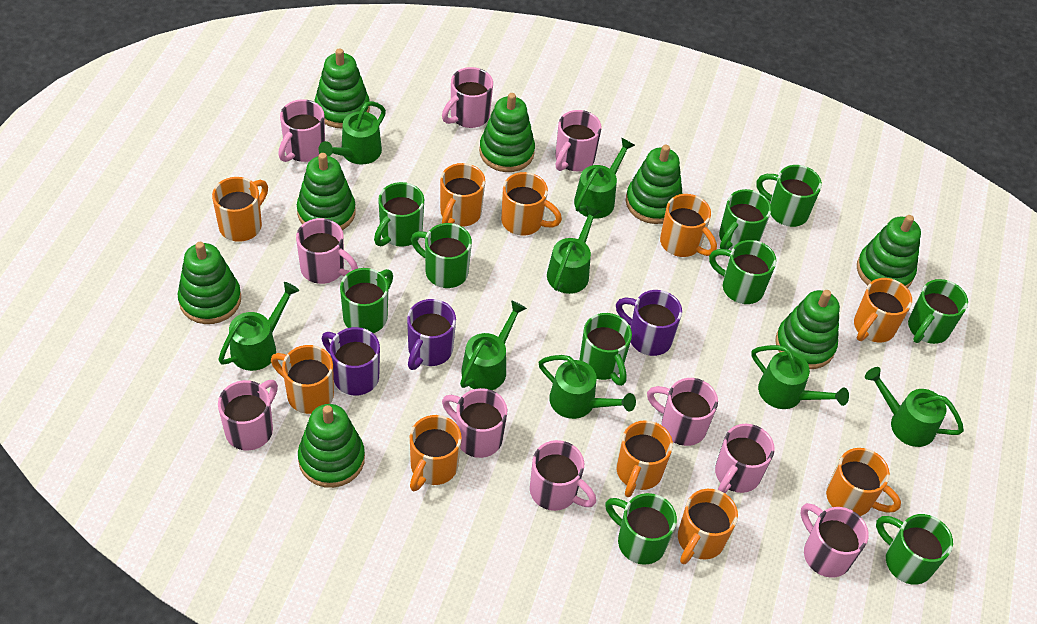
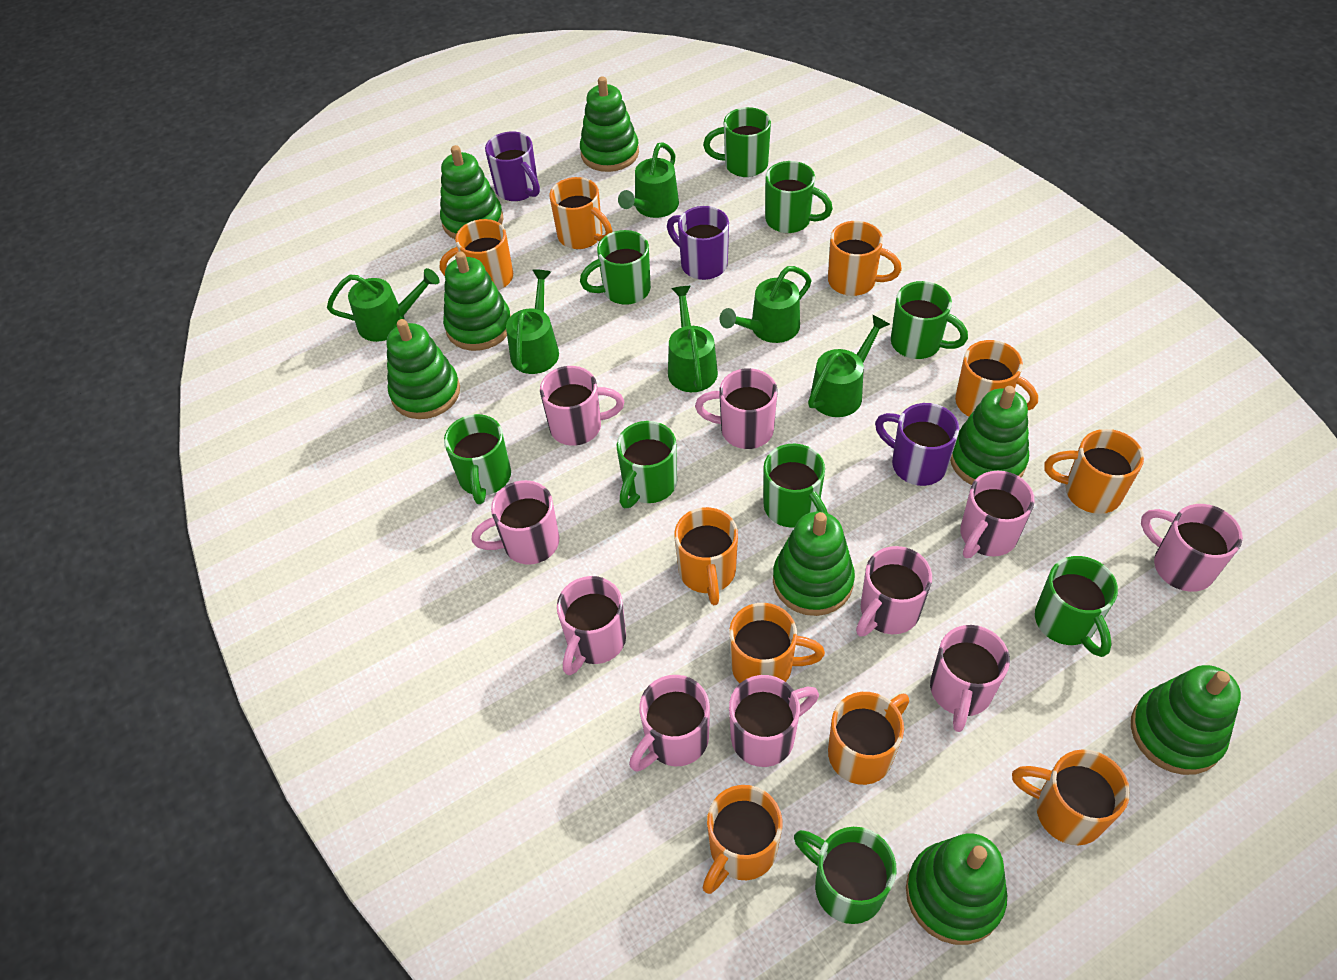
green mug: [340,268,393,333] [374,182,424,247] [411,223,472,288] [579,313,632,386] [605,493,677,565] [709,240,776,304] [719,189,771,250] [756,165,822,227] [876,514,953,585] [908,279,968,344] = 10 -> [444,414,511,504] [580,230,651,305] [617,421,677,508] [703,107,771,177] [763,444,828,528] [765,161,833,233] [794,827,896,924] [891,281,968,359] [1035,556,1118,657] = 9
green watering can: [218,282,300,371] [318,101,386,165] [460,300,527,390] [539,355,636,419] [547,206,601,294] [574,138,635,219] [751,345,849,409] [865,367,964,447] = 8 -> [327,268,439,342] [506,269,559,374] [618,142,679,218] [668,286,718,392] [720,266,812,343] [808,314,890,417] = 6

